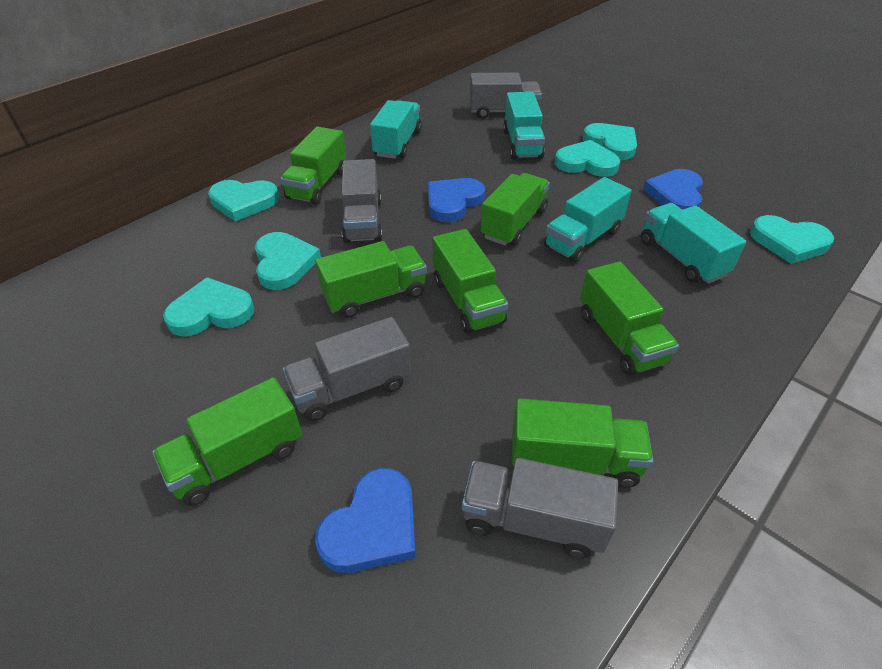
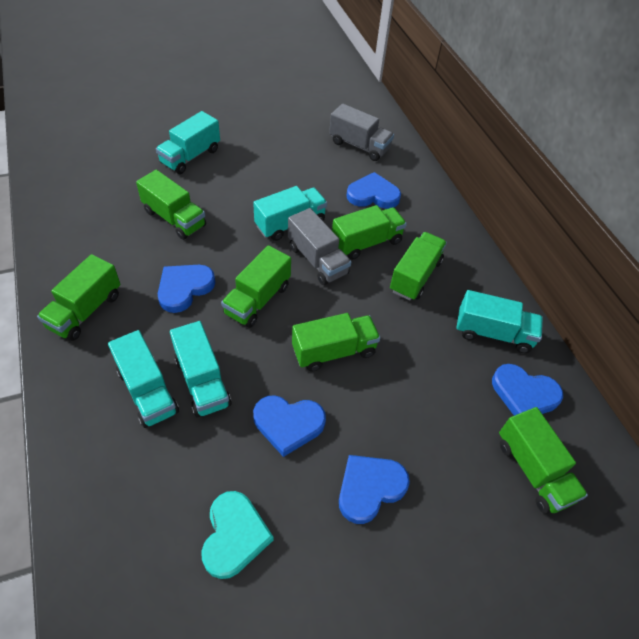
blue heart: [315,468,416,573] [428,178,485,222] [643,169,703,210] = 3 -> [158,265,215,313] [253,395,326,457] [339,455,410,524] [346,172,401,209] [492,364,563,416] = 5
grey truck: [283,317,411,421] [341,159,382,243] [462,458,618,559] [470,72,542,119] = 4 -> [288,208,351,285] [329,104,394,161] = 2
turquoise heart: [163,277,254,336] [208,180,279,222] [255,232,321,290] [555,140,620,177] [583,123,637,160] [750,215,834,264] = 6 -> [202,491,274,579] = 1
turquoise truck: [370,100,422,159] [503,92,545,160] [544,177,632,263] [641,203,746,284] = 4 -> [108,330,179,428] [156,111,220,174] [170,321,232,417] [253,186,327,241] [456,290,543,353] = 5

